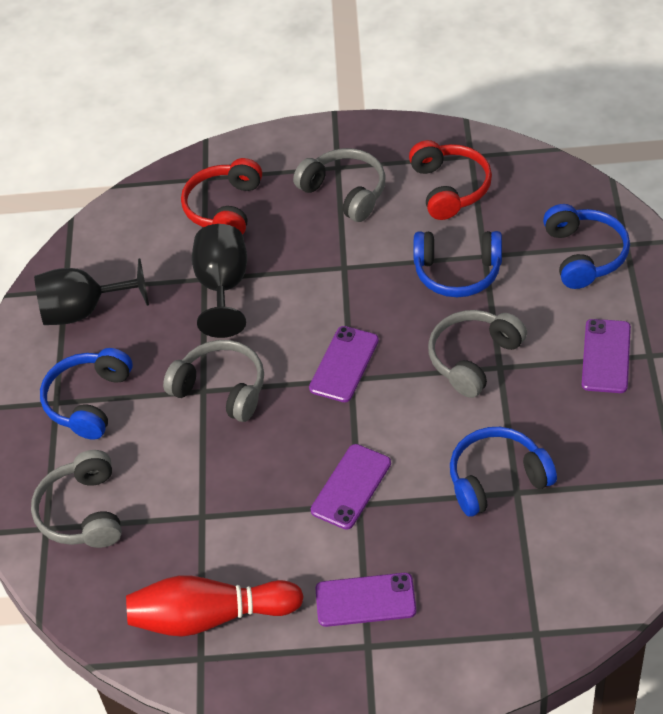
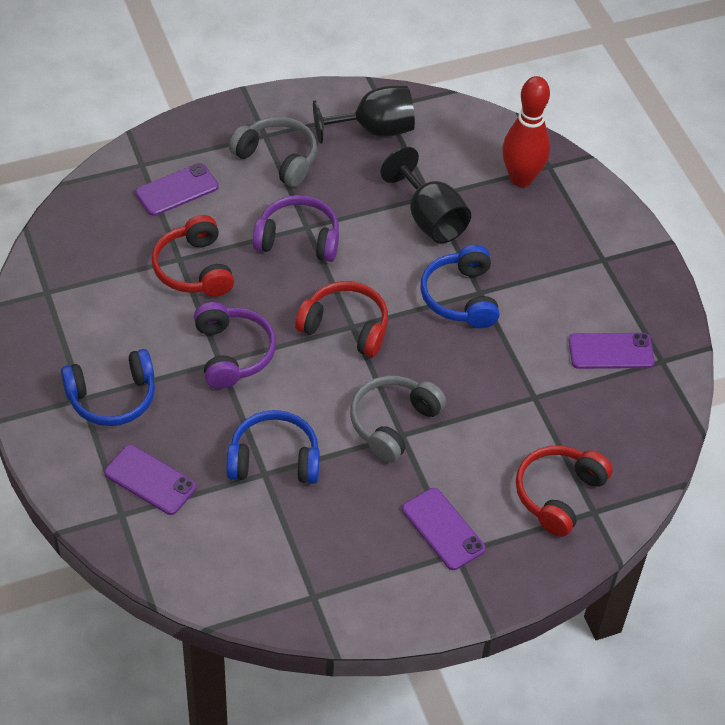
blue headphones: [40,348,133,440] [413,231,502,297] [450,427,557,517] [543,204,630,289] = 4 -> [61,349,155,426] [226,410,320,484] [420,245,500,328] = 3
grey headphones: [31,450,122,548] [163,340,264,422] [293,148,386,222] [428,310,527,398] = 4 -> [229,117,317,187] [350,376,446,463] = 2
purple headphones: none = 0 -> [194,302,276,389] [252,195,339,262] = 2
red headphones: [181,158,262,235] [409,140,492,220] = 2 -> [152,215,234,297] [295,281,388,357] [516,445,613,537] = 3

